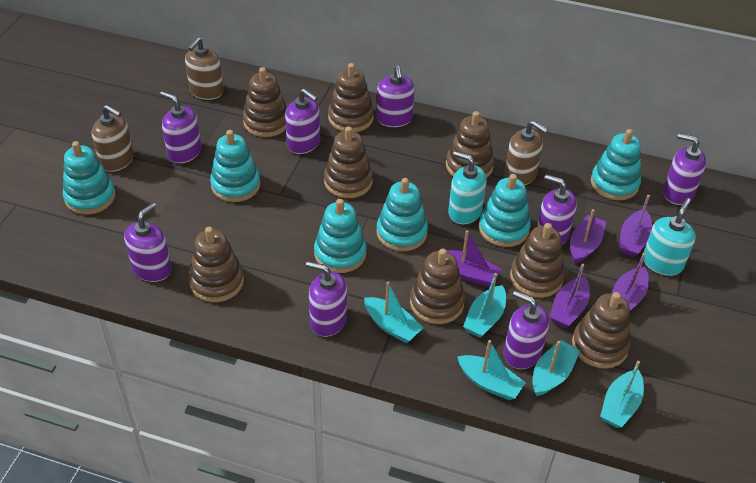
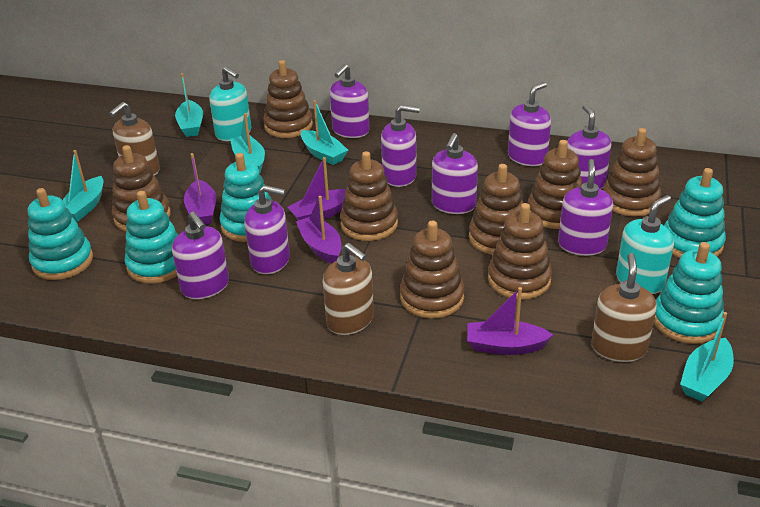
purple boat: [446,230,501,287] [550,264,590,328] [570,209,606,264] [612,253,649,311] [619,195,652,257] = 5 -> [184,153,216,225] [288,157,346,220] [296,196,342,263] [467,287,553,355] = 4
turquoise stacking toy: [63,141,116,215] [210,130,260,202] [314,199,366,273] [376,178,428,251] [479,174,531,247] [591,129,641,200] = 6 -> [28,188,93,280] [125,191,178,284] [219,153,272,242] [654,242,724,344] [664,168,726,258] = 5

